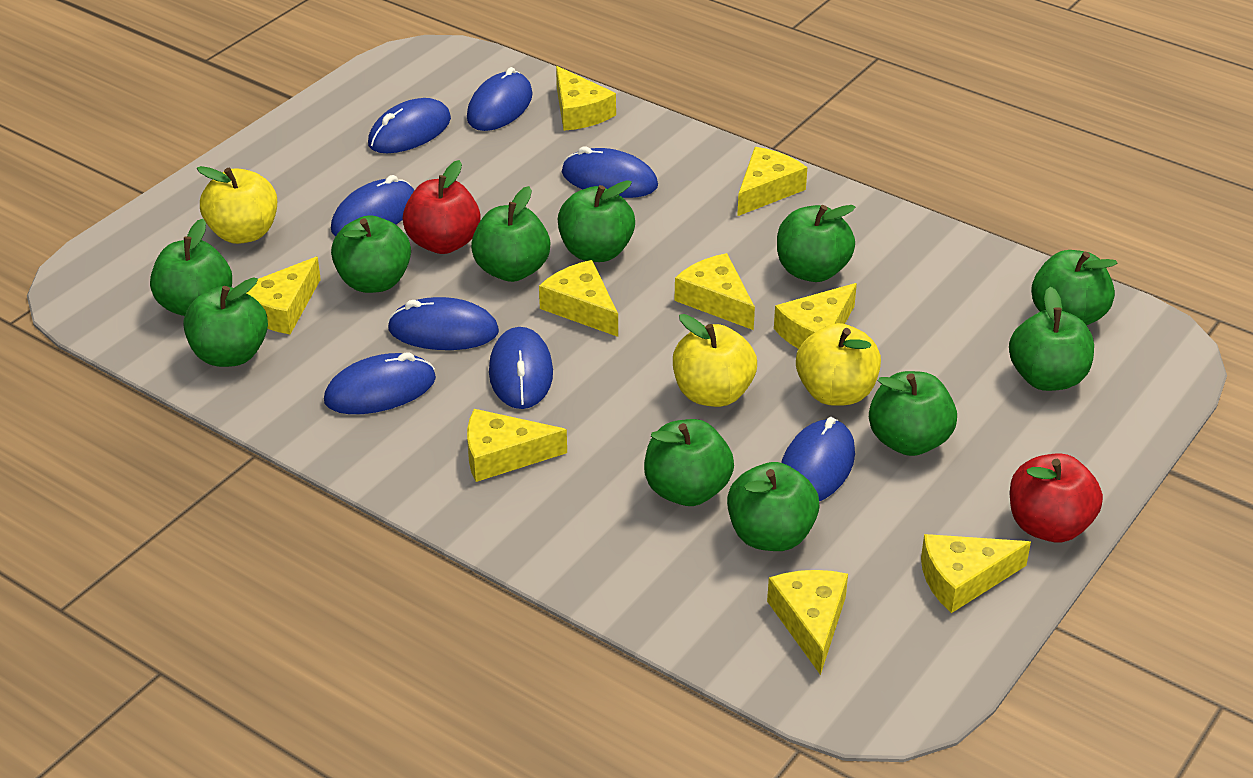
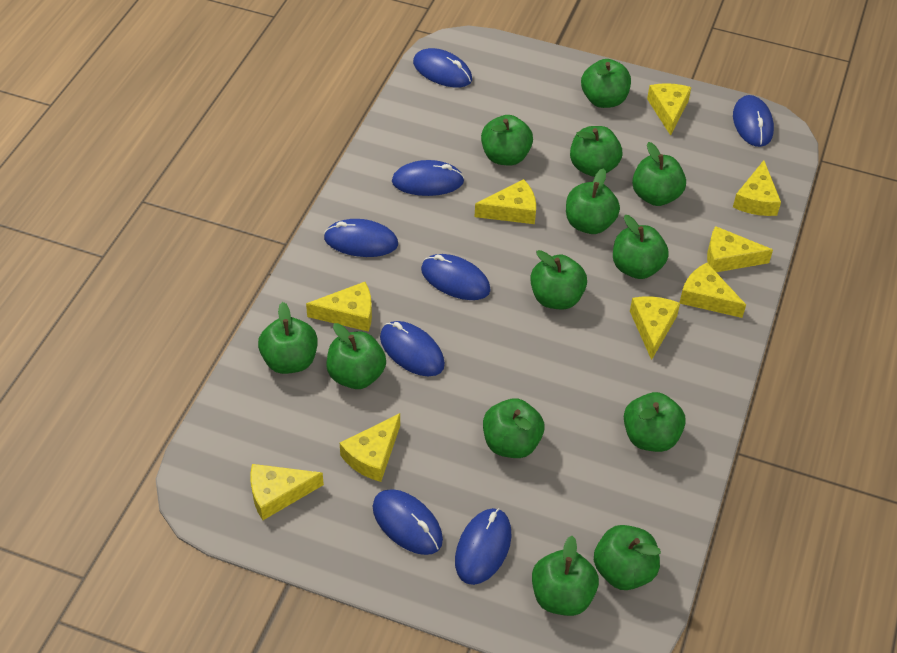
green apple: [150,219,232,316] [183,278,268,367] [331,215,411,293] [471,186,550,282] [558,180,635,262] [644,419,734,506] [727,462,820,551] [777,205,855,282] [869,371,957,456] [1009,287,1094,391] [1031,250,1118,325] = 11 -> [258,302,318,374] [327,323,386,389] [481,115,533,165] [483,398,544,458] [530,250,587,309] [532,536,599,616] [566,168,620,234] [570,126,622,177] [581,59,631,108] [594,525,661,590] [613,215,669,279] [624,392,686,452] [632,142,686,206] = 13
red apple: [403,160,481,254] [1010,453,1103,542] = 2 -> none = 0
yellow apple: [197,166,277,244] [673,314,757,407] [796,323,881,406] = 3 -> none = 0

